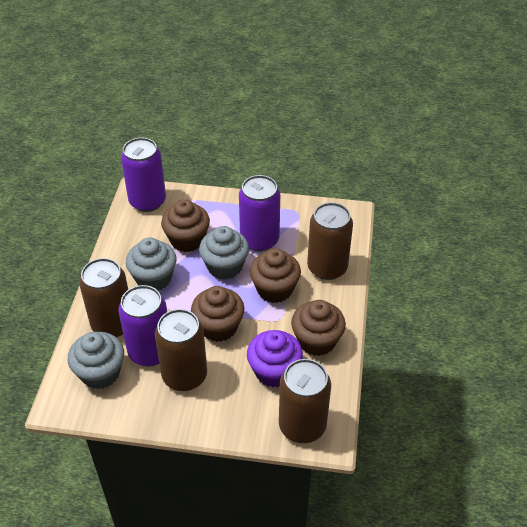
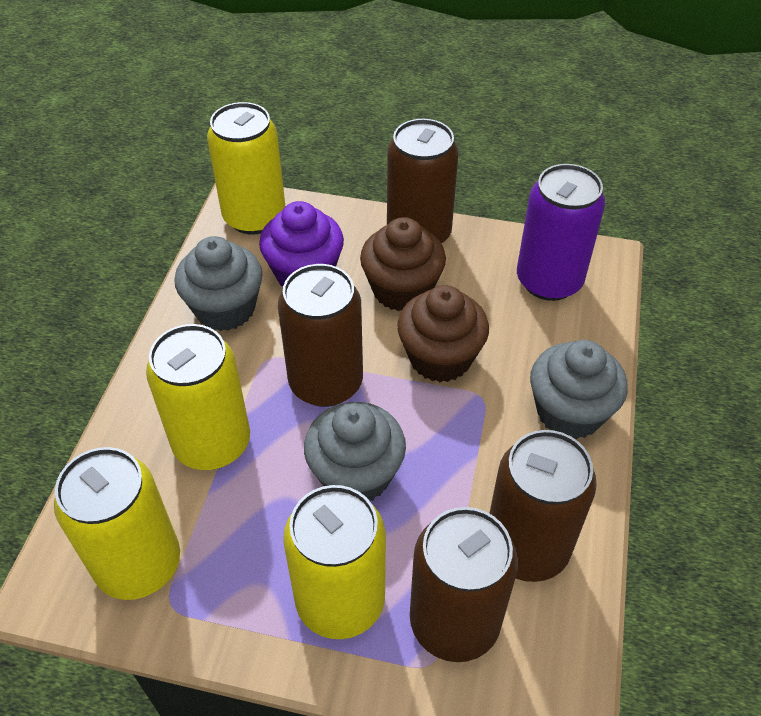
brown cupcake: [161,199,210,252] [191,286,244,342] [250,248,301,303] [291,300,346,356] = 4 -> [360,217,446,311] [397,285,489,382] = 2
purple can: [118,285,167,367] [121,138,166,212] [239,175,280,251] = 3 -> [517,164,605,301] = 1
yellow can: none = 0 -> [54,447,180,600] [146,324,250,470] [207,102,285,235] [283,485,386,639] = 4

